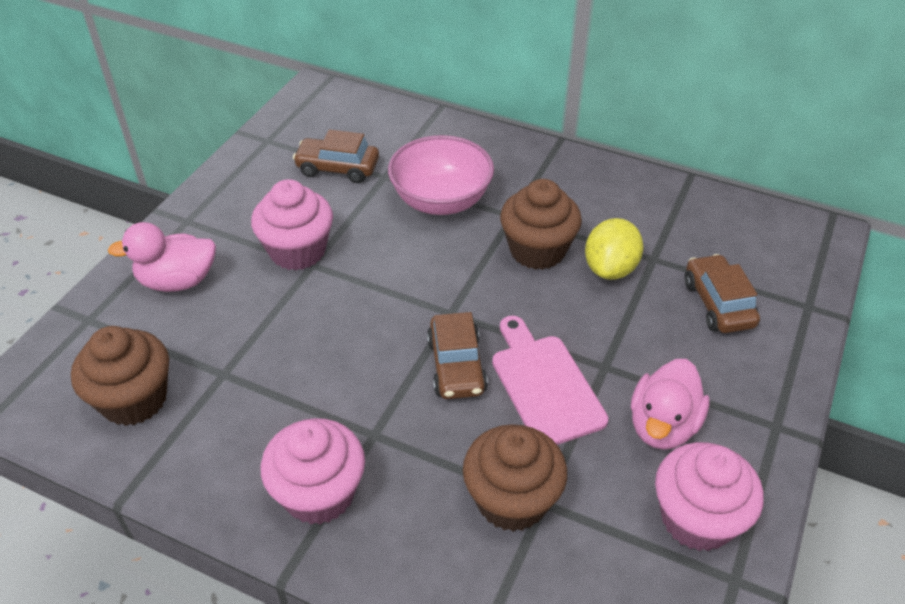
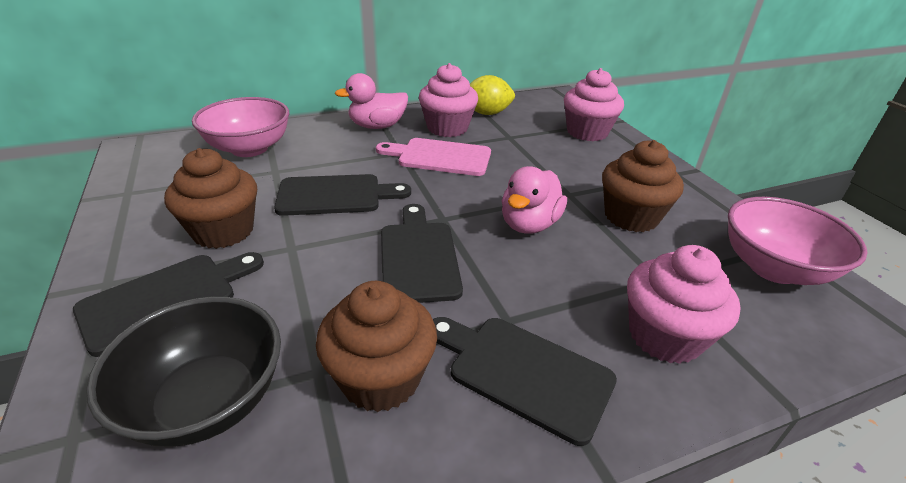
black bowl: none = 0 -> [86,296,281,447] = 1
black cutting board: none = 0 -> [73,252,264,357] [274,174,411,216] [381,204,463,303] [433,317,617,446] = 4
brown car: [293,129,379,183] [427,312,488,399] [684,254,760,333] = 3 -> none = 0
pink bowl: [388,135,494,215] = 1 -> [192,97,289,157] [728,197,868,285] = 2

